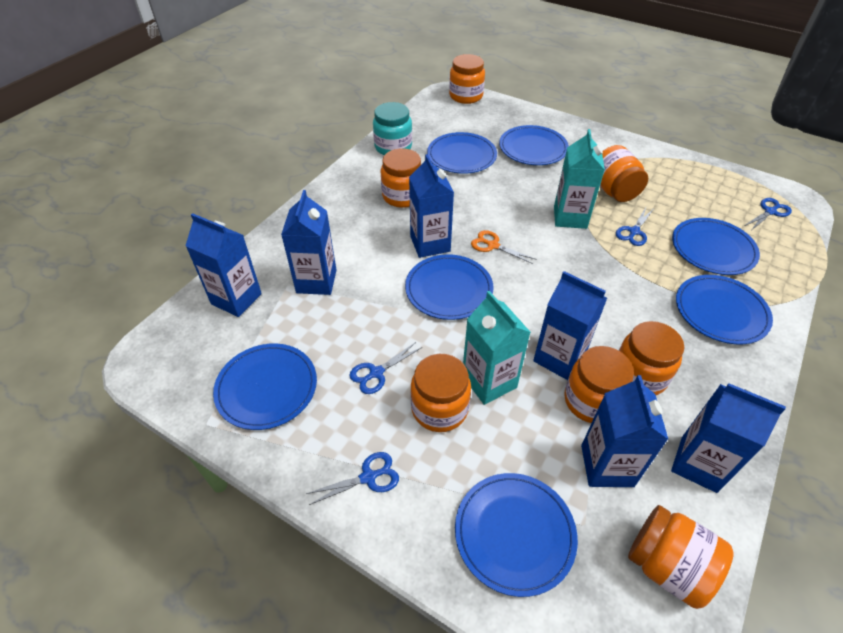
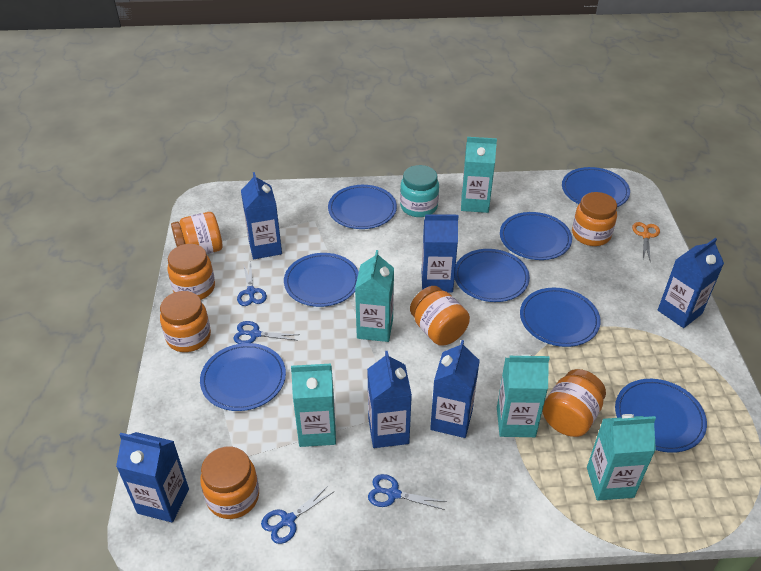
blue plate: [213,343,317,430] [405,254,494,320] [427,132,497,174] [455,473,578,597] [499,125,569,165] [672,218,760,275] [676,275,773,344] = 7 -> [200,343,286,411] [284,253,359,307] [328,185,397,229] [455,249,530,302] [500,212,572,260] [520,288,601,347] [562,167,630,207] [615,379,707,453] = 8
turquoise carton: [463,291,531,405] [554,129,605,229] = 2 -> [291,364,336,447] [355,250,394,342] [461,137,497,213] [497,354,550,437] [587,414,656,501] = 5

